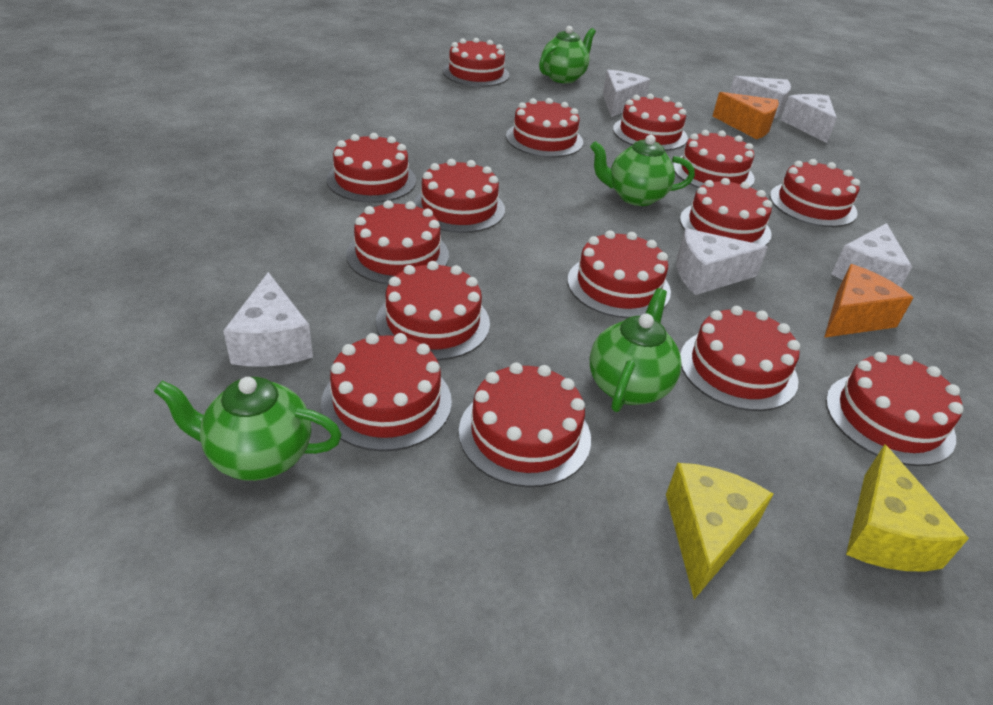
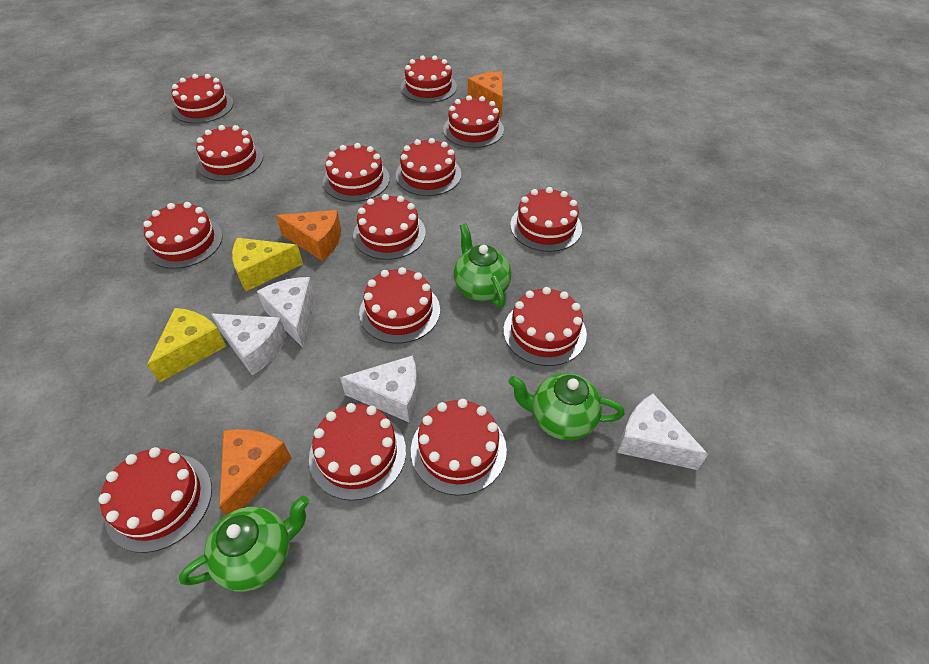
green teapot: [154,377,342,481] [539,26,596,83] [590,135,695,206] [590,288,682,412] = 4 -> [179,496,309,592] [454,223,512,308] [508,373,625,440] = 3
orange cheese: [713,92,779,139] [824,264,913,338] = 2 -> [219,429,291,515] [276,210,341,261] [468,72,503,117] = 3
red cake: [321,333,452,451] [327,133,416,203] [346,200,449,284] [376,261,490,361] [414,159,505,233] [443,38,509,87] [459,363,591,487] [506,98,583,157] [567,230,671,318] [613,94,688,151] [673,130,755,188] [680,178,772,246] [680,306,800,411] [770,159,860,227] [826,352,963,466] = 15 -> [98,447,212,553] [143,202,223,269] [172,74,234,124] [196,125,263,181] [309,403,406,501] [323,143,390,202] [353,194,426,260] [359,267,440,344] [396,138,461,196] [401,55,457,103] [411,399,507,496] [443,95,504,148] [504,287,587,366] [510,187,582,252] = 14
white cheese: [223,272,313,367] [603,70,650,117] [676,228,768,295] [729,76,791,119] [781,94,837,143] [831,223,912,287] = 6 -> [211,314,287,375] [257,277,315,347] [340,355,418,422] [617,393,708,470] = 4

